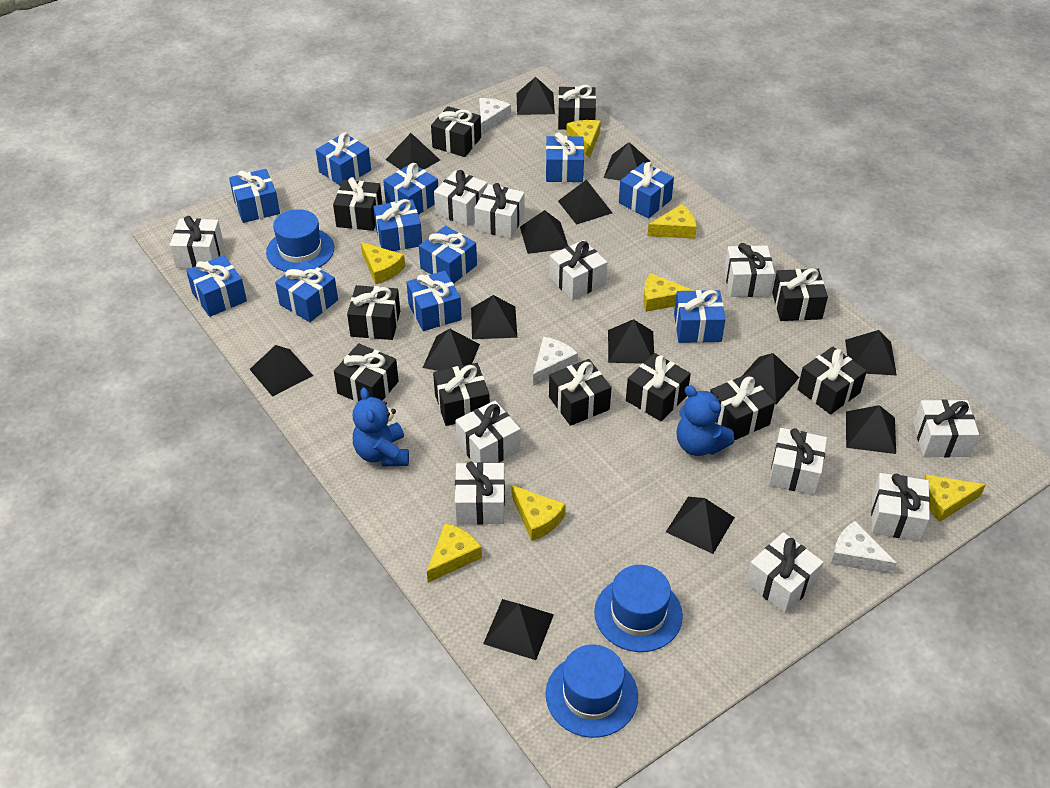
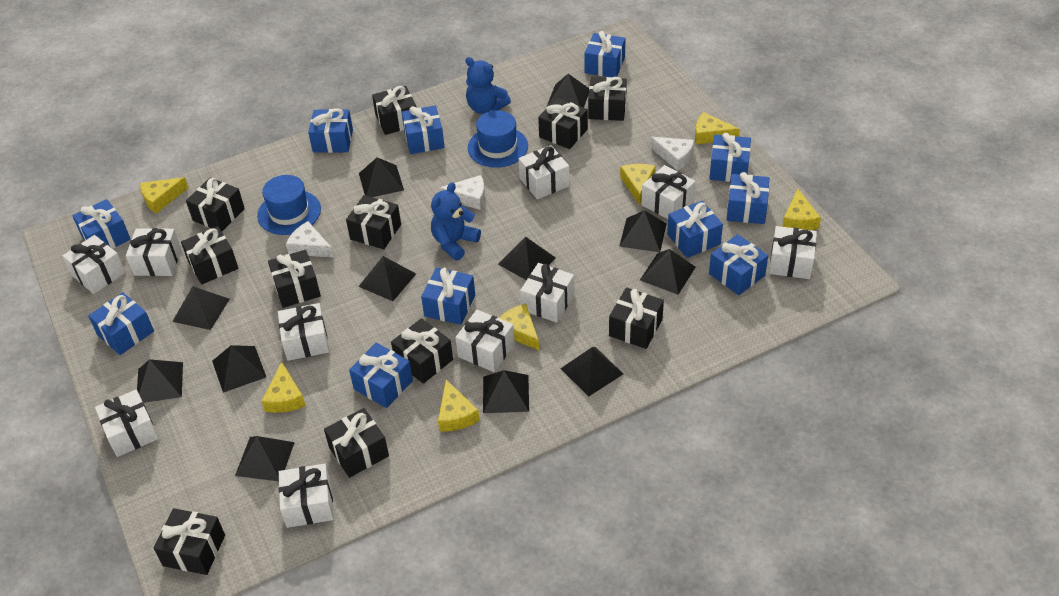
black pyramid: [249,345,313,397] [386,133,440,170] [423,329,480,371] [471,295,517,339] [483,599,554,660] [517,77,555,115] [520,210,568,254] [558,180,612,225] [604,142,650,181] [608,319,654,364] [666,497,735,554] [742,353,799,405] [845,330,897,375] [846,405,896,454] = 14 -> [137,359,183,403] [172,286,230,330] [212,345,266,393] [235,436,295,481] [358,256,416,301] [359,157,404,197] [483,370,529,413] [498,237,556,280] [547,74,589,108] [560,347,623,397] [619,210,667,252] [640,249,696,295] = 12
blue hat: [266,209,334,272] [546,644,638,738] [594,565,683,652] = 3 -> [257,175,321,235] [468,110,528,168] = 2
white gift: [170,216,224,268] [434,170,487,226] [455,401,520,463] [455,462,505,525] [474,183,524,239] [549,240,607,300] [724,243,775,297] [746,532,824,613] [769,428,827,495] [871,473,930,541] [913,399,979,458] = 11 -> [62,235,126,294] [95,389,159,457] [126,228,181,276] [278,303,329,361] [279,464,334,528] [455,310,515,372] [519,145,570,199] [520,263,574,323] [641,165,696,219] [769,226,817,279] = 10

